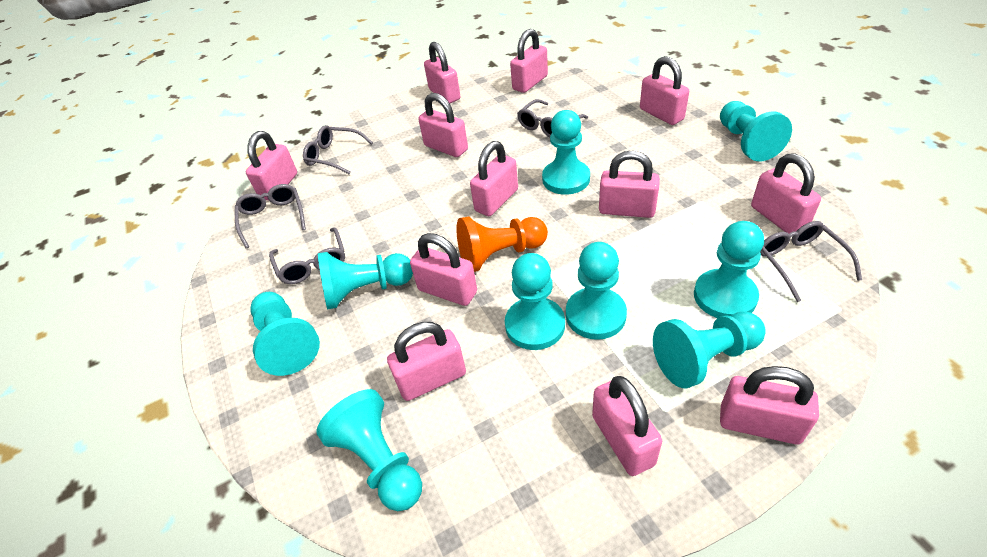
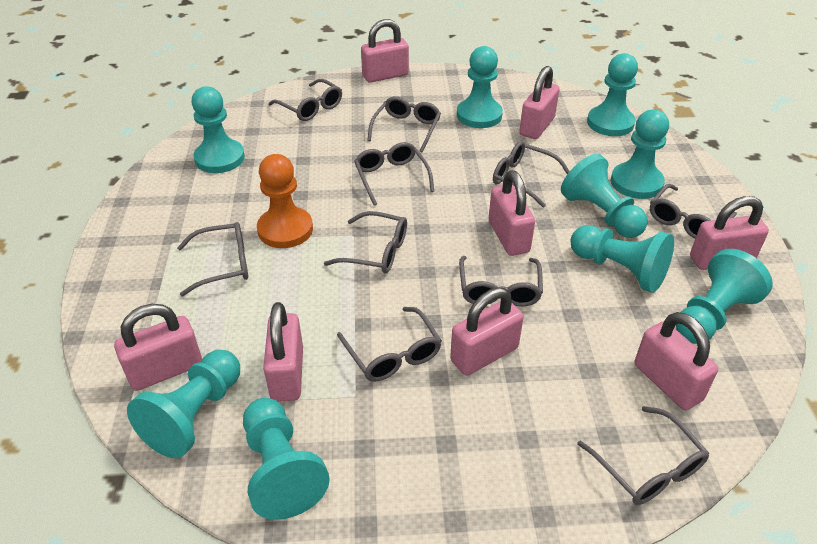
grey glasses: [235,184,306,248] [269,227,345,284] [303,125,373,175] [517,99,588,137] [760,221,862,302] = 5 -> [177,222,248,296] [269,79,342,121] [324,211,407,273] [337,307,442,382] [354,142,434,206] [367,96,441,152] [459,256,543,307] [493,141,570,208] [577,406,709,505] [650,184,737,239] = 10
pink padlock: [246,131,297,200] [387,322,466,401] [410,233,477,306] [418,93,468,157] [424,42,460,103] [470,141,518,216] [510,29,548,93] [592,376,662,476] [599,151,660,218] [640,56,689,125] [720,366,819,444] [751,153,821,233] = 12 -> [114,304,202,391] [263,302,303,402] [361,19,409,83] [450,288,524,375] [489,170,535,256] [519,66,560,139] [635,312,718,410] [690,196,769,270] = 8

